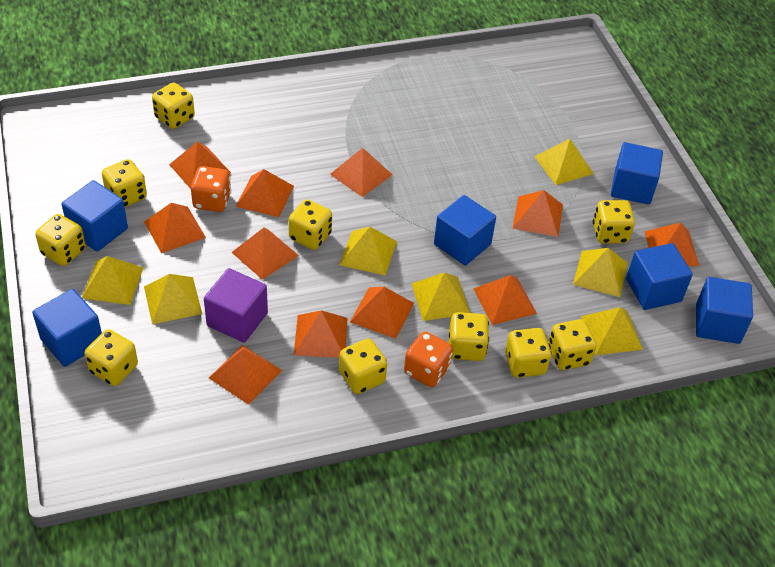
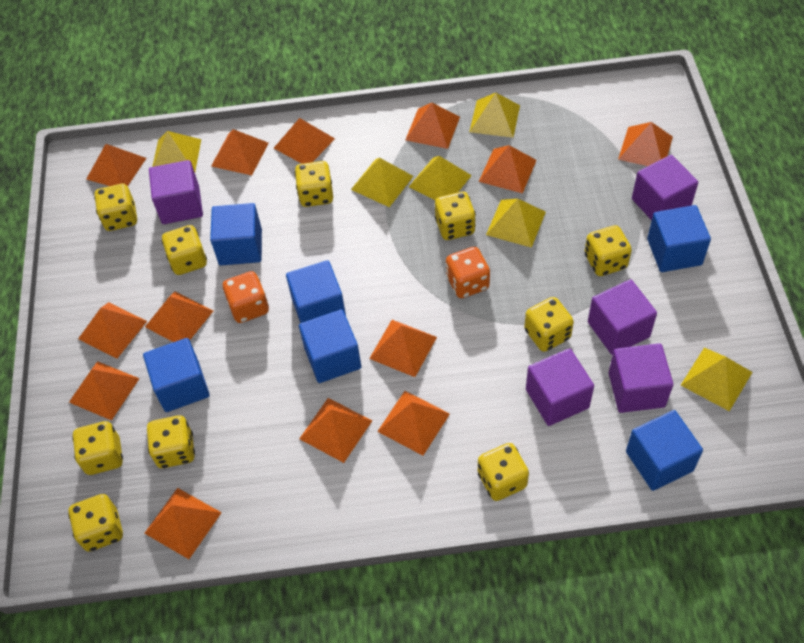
orange pyramid: [144,203,206,253] [169,142,231,189] [209,345,282,405] [231,227,299,280] [235,169,294,217] [294,310,348,358] [330,148,393,197] [350,287,414,339] [473,275,537,325] [512,190,563,237] [644,223,699,266] = 11 -> [69,361,140,420] [78,302,147,359] [86,144,146,186] [144,488,222,559] [145,291,213,342] [211,129,268,175] [274,118,335,164] [299,398,372,463] [369,320,437,377] [377,391,450,456] [405,103,460,149] [479,145,537,193] [618,122,673,166] = 13
purple cube: [204,268,268,343] = 1 -> [149,160,203,224] [526,348,594,426] [588,279,657,355] [609,343,673,413] [632,155,698,220] = 5
yellow pyramid: [82,256,143,305] [144,274,202,324] [339,227,397,276] [411,273,470,321] [534,139,593,185] [573,248,628,297] [581,307,643,355] = 7 -> [152,131,201,172] [351,158,413,207] [409,156,472,200] [469,93,520,138] [486,199,546,248] [681,348,753,411] = 6

